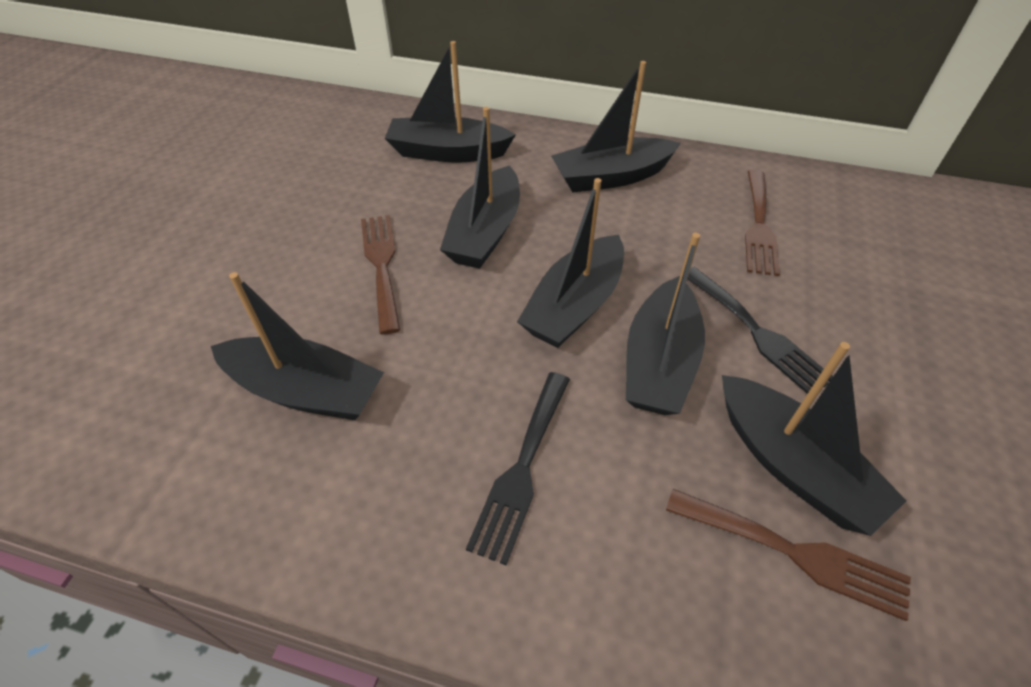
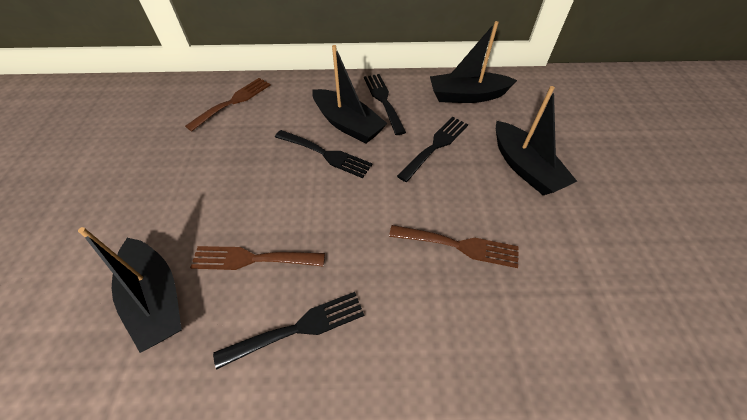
black boat: [211,272,384,420] [385,41,516,162] [440,107,520,269] [517,178,624,348] [551,61,681,192] [626,233,705,415] [722,342,907,536] = 7 -> [78,227,182,353] [312,45,388,143] [430,21,517,103] [496,86,577,195] = 4
black fork: [466,372,570,565] [687,267,833,394] = 2 -> [213,292,364,369] [275,130,372,178] [364,74,406,135] [397,117,468,182] = 4

